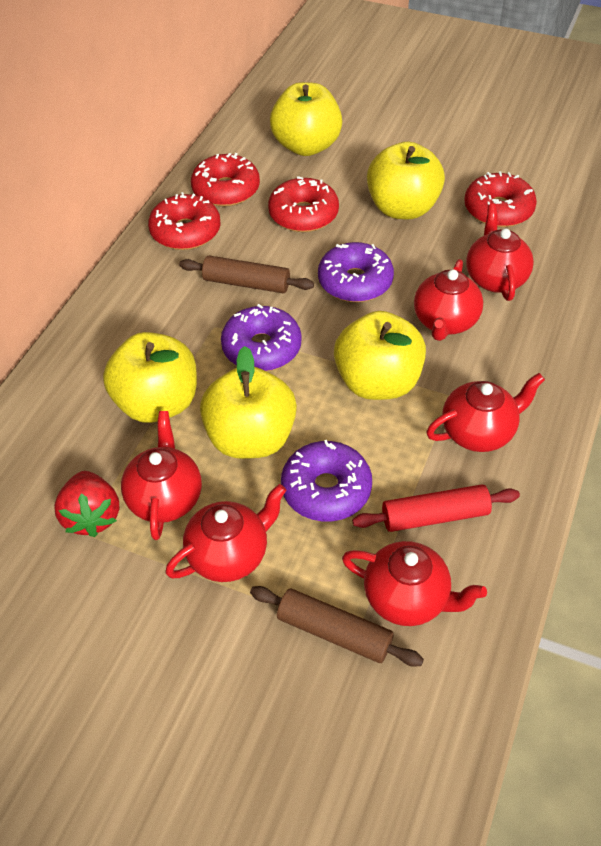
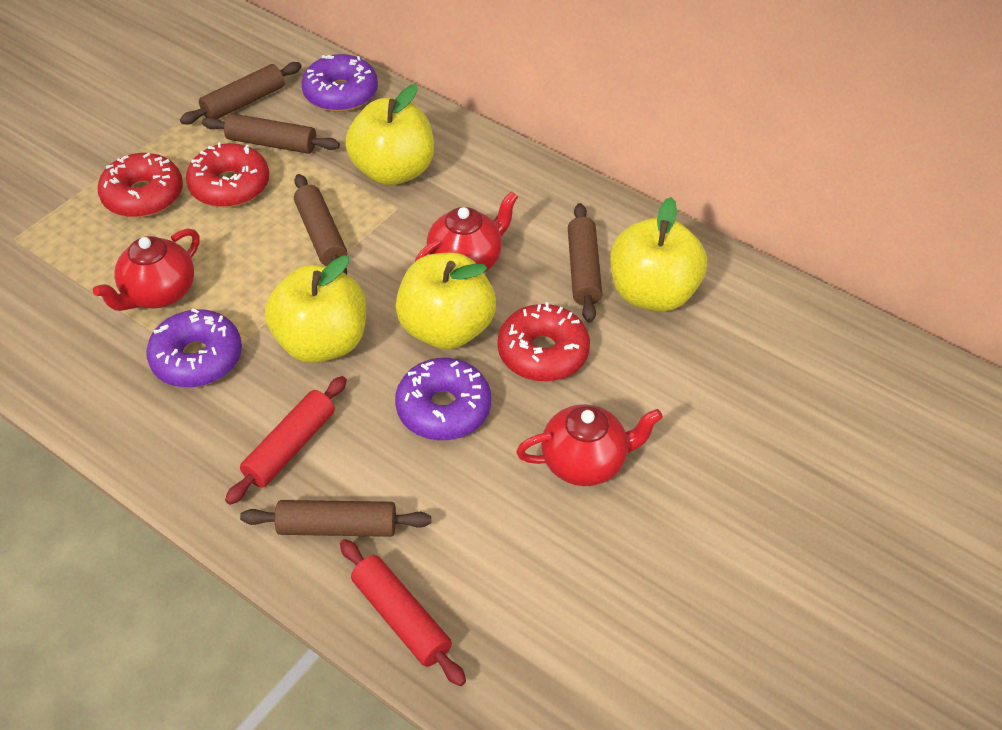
brown rolling pin: [179,256,314,293] [250,586,424,667] = 2 -> [180,62,302,124] [202,113,340,154] [240,500,431,537] [294,174,347,274] [568,203,602,323] = 5
red donut: [148,192,221,250] [191,153,260,207] [268,176,339,232] [464,172,537,227] = 4 -> [98,152,183,218] [186,142,269,208] [498,302,590,382] = 3
red rolling pin: [352,484,520,532] = 1 -> [225,376,347,505] [340,539,466,686] = 2
red strawberry: [54,471,120,537] = 1 -> none = 0
red teapot: [121,411,202,540] [165,484,286,582] [342,541,487,626] [414,259,483,341] [426,373,545,452] [466,204,534,301] = 6 -> [93,229,200,311] [415,191,518,273] [516,404,663,486] = 3
yellow apple: [103,332,197,423] [200,346,297,459] [270,82,342,156] [334,311,426,400] [367,142,445,219] = 5 -> [265,255,366,363] [345,84,434,185] [396,252,496,349] [610,197,707,312] = 4

